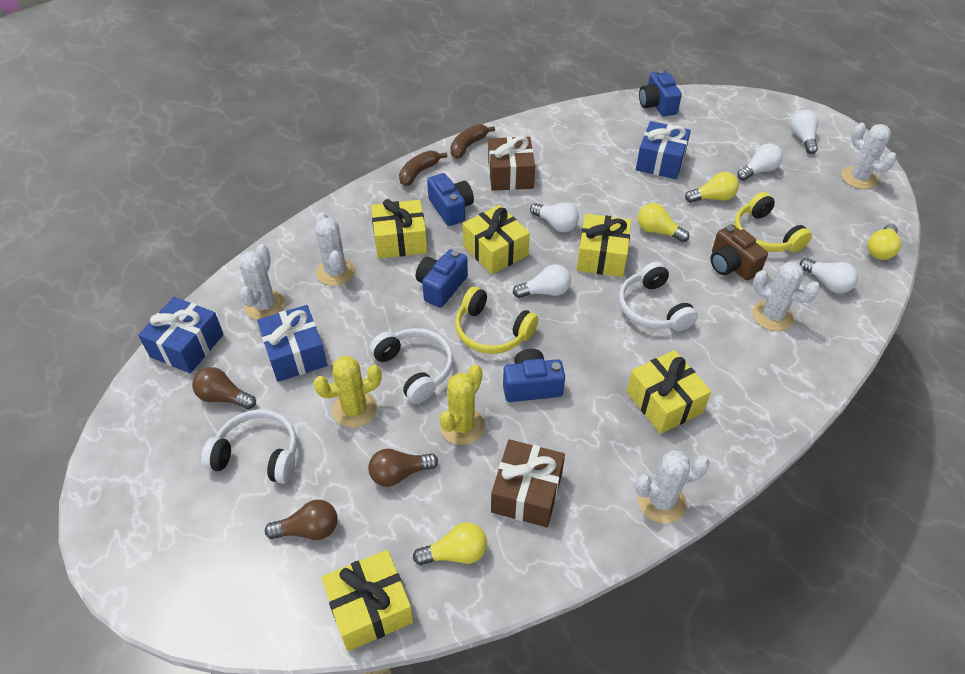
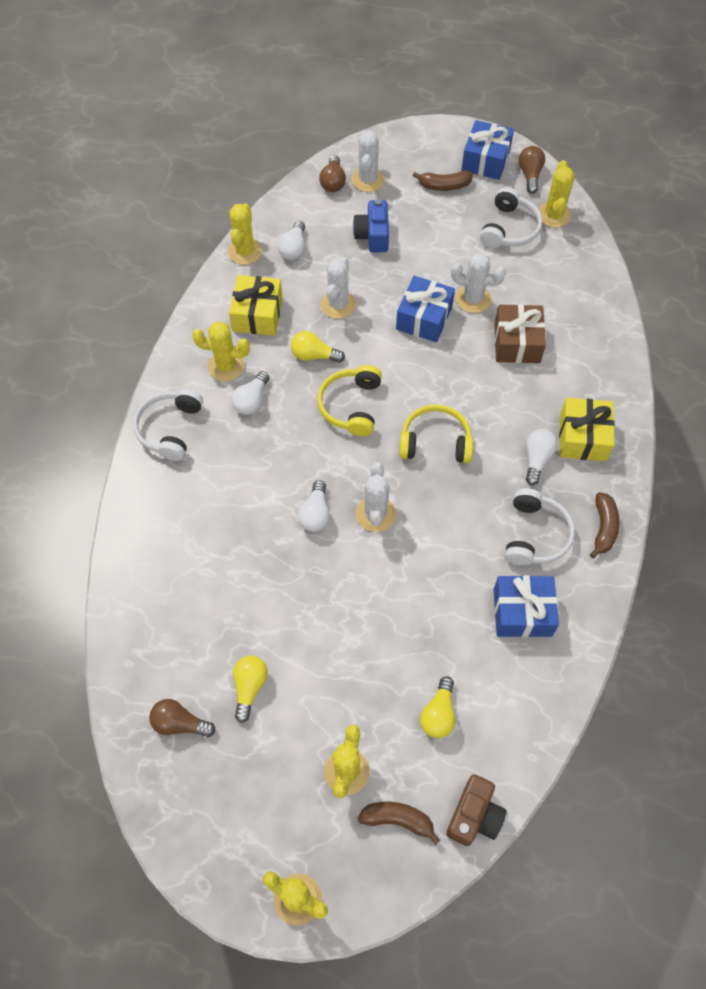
blue camera: [416,249,468,308] [427,173,474,226] [503,349,565,402] [639,70,682,117] = 4 -> [353,199,389,253] = 1
brown banana: [399,151,447,186] [450,124,495,159] = 2 -> [358,802,441,845] [413,170,473,191] [590,492,620,558] = 3
brown gift: [488,136,535,191] [491,439,565,527] = 2 -> [494,304,546,363] = 1
white cactus: [239,244,285,320] [315,212,355,286] [634,450,710,524] [752,262,820,331] [842,123,897,189] = 5 -> [320,257,356,319] [351,130,385,192] [356,462,396,532] [451,252,506,313] = 4
white light bulb: [513,264,571,298] [530,203,579,232] [737,143,783,181] [790,110,819,154] [800,258,858,293] = 5 -> [231,371,269,415] [277,221,305,260] [298,480,330,532] [526,429,557,485] = 4
yellow cactus: [313,356,382,428] [440,364,485,445] = 2 -> [192,321,250,381] [228,203,263,265] [263,871,328,926] [324,724,370,798] [538,160,575,228] = 5
yellow gift: [321,550,414,651] [371,199,427,259] [462,205,530,274] [577,214,631,277] [626,350,711,434] = 5 -> [229,275,283,336] [559,398,615,461] = 2
yellow light bulb: [413,522,487,565] [638,203,689,242] [685,172,739,203] [867,224,901,260] = 4 -> [233,655,268,723] [291,331,345,363] [420,676,456,738] = 3

